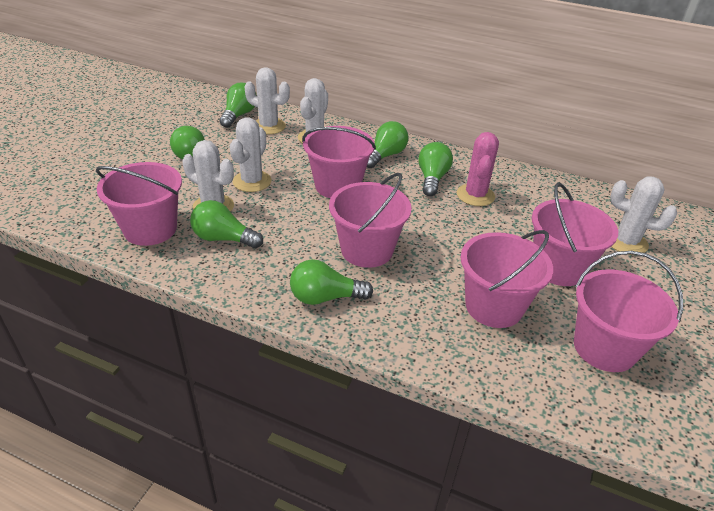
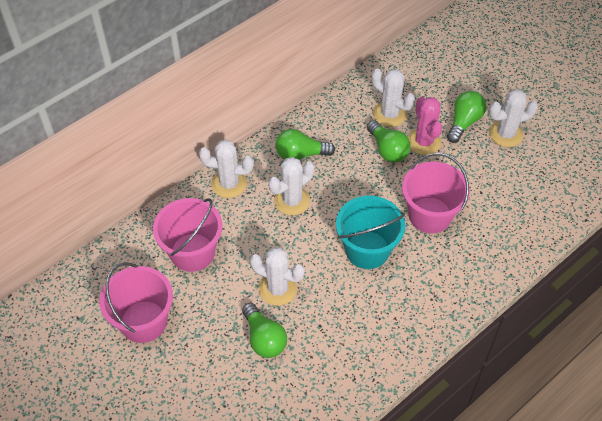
green light bulb: [170,126,205,159] [190,200,263,249] [219,83,257,128] [290,259,373,305] [367,121,408,168] [418,142,453,196] = 6 -> [242,303,287,358] [276,129,335,160] [367,120,410,163] [447,91,486,143] = 4
pink bucket: [96,162,182,246] [302,126,376,198] [329,173,412,268] [461,230,553,328] [532,182,618,286] [574,251,683,372] = 6 -> [99,263,173,343] [153,198,223,272] [402,153,470,233] = 3
turquoise bucket: none = 0 -> [336,196,405,269] = 1

